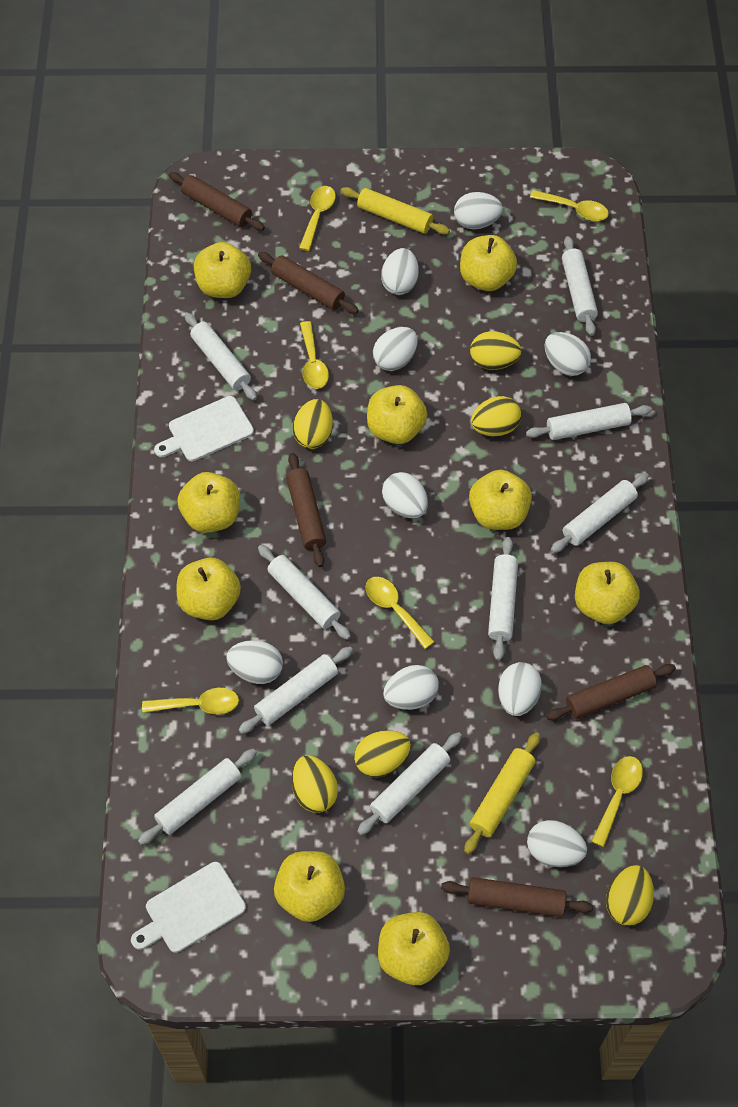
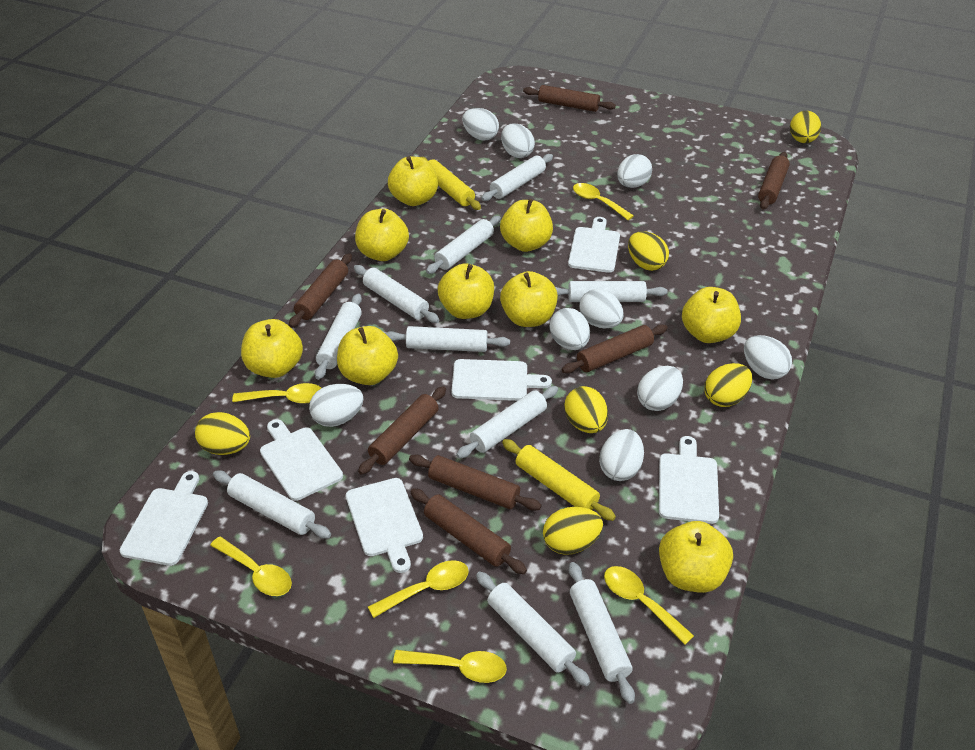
brown rolling pin: [169,172,265,231] [258,252,359,314] [286,453,326,567] [441,877,593,917] [546,664,676,720] = 5 -> [289,253,352,328] [358,386,446,475] [409,455,542,511] [410,488,527,574] [523,85,616,112] [561,324,668,373] [758,152,790,210] = 7
white cutting board: [131,862,246,953] [154,396,254,461] = 2 -> [120,471,208,566] [260,419,343,501] [346,478,423,573] [451,359,552,401] [568,217,620,273] [659,436,719,524] = 6
white rolling pin: [138,749,257,845] [185,313,257,400] [239,647,353,734] [258,545,351,640] [357,732,462,835] [488,537,518,661] [526,403,652,440] [551,473,649,553] [562,236,598,336] = 9 -> [213,470,331,539] [315,294,362,380] [354,265,440,323] [385,326,510,352] [426,216,501,274] [456,386,558,458] [476,572,590,686] [481,154,553,201] [555,281,668,302] [569,562,635,704] = 10

